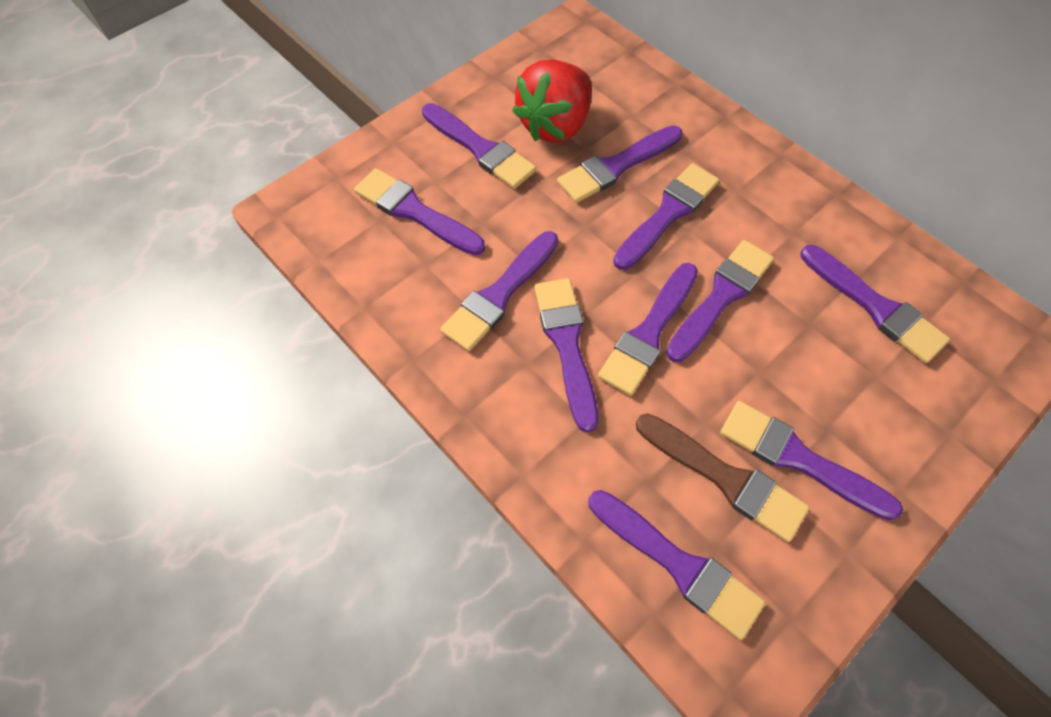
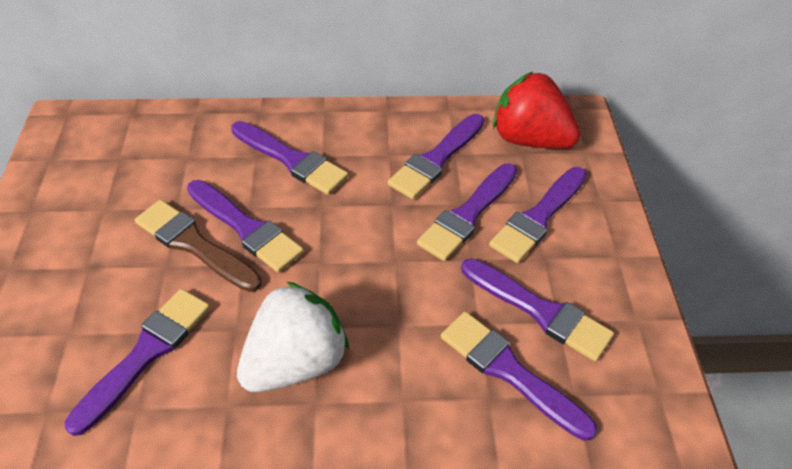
purple brush: [354,168,485,255] [422,103,536,189] [440,231,558,351] [534,278,598,433] [557,125,682,203] [588,490,766,640] [598,263,698,396] [613,163,719,270] [666,240,774,362] [720,401,903,520] [801,245,950,363] = 11 -> [65,289,210,436] [187,180,304,272] [231,121,348,195] [388,114,484,199] [417,163,517,261] [441,312,597,441] [461,258,614,361] [489,167,587,263] = 8
white strawberry: none = 0 -> [237,282,349,392] = 1

